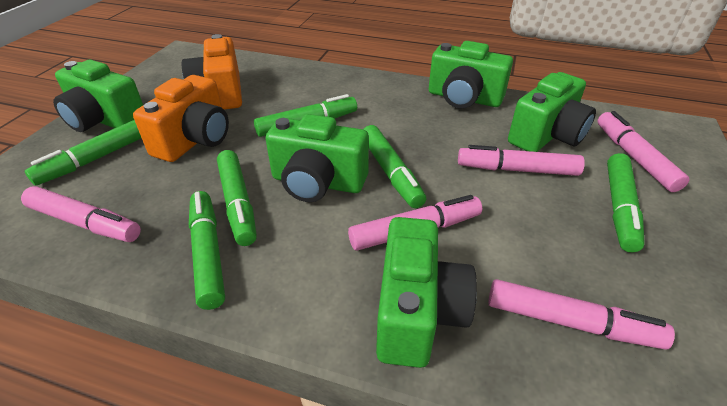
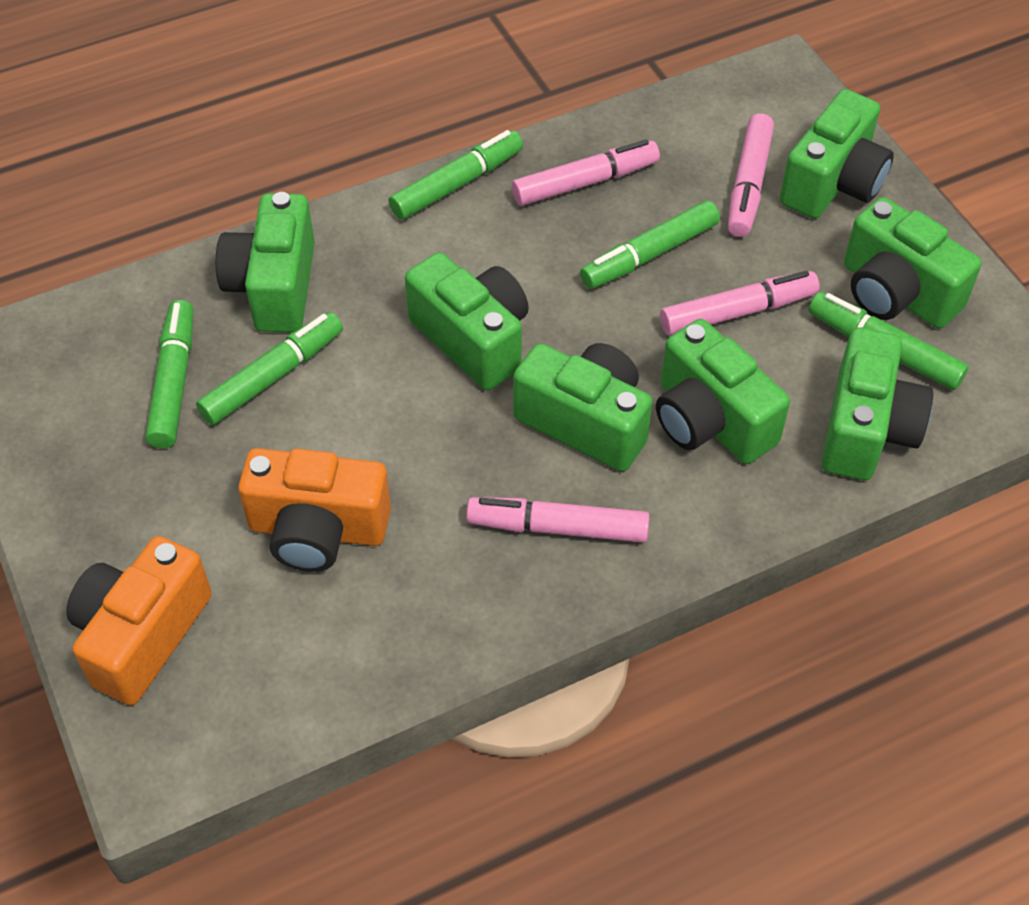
green camera: [53,59,143,132] [266,114,369,202] [376,217,477,368] [429,41,513,108] [508,72,596,152] = 5 -> [216,192,315,332] [405,252,529,390] [513,343,652,471] [656,319,790,464] [780,89,894,219] [821,327,933,480] [844,197,982,328] = 7
green marker: [25,120,141,186] [189,191,225,310] [217,150,257,246] [254,94,357,137] [363,125,426,208] [607,153,645,252] = 6 -> [146,300,193,449] [196,312,343,425] [388,130,523,220] [580,200,720,289] [809,292,969,390] = 5
pink marker: [21,186,141,242] [348,195,482,251] [458,145,585,176] [488,279,675,350] [597,111,689,192] = 5 -> [466,497,650,543] [512,139,660,206] [660,271,820,336] [728,113,774,237] = 4

